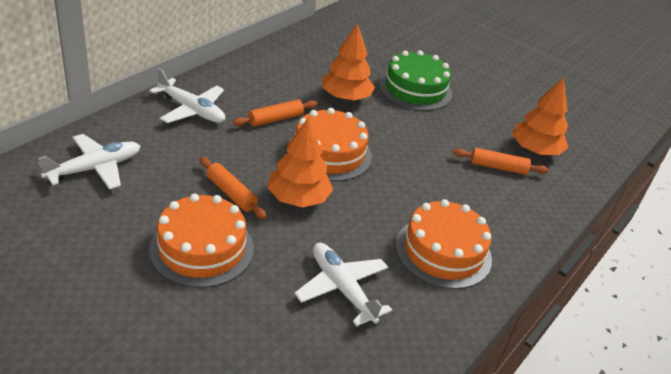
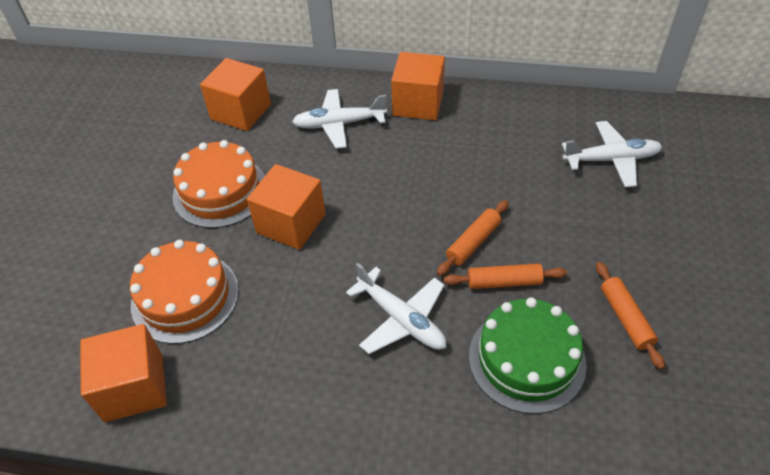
orange cake: [149,194,254,288] [287,108,372,181] [396,199,492,289] = 3 -> [130,240,239,344] [173,140,265,228] = 2
orange cube: none = 0 -> [80,324,167,422] [200,58,271,131] [247,164,326,250] [391,52,445,120] = 4
orange tree: [267,118,333,207] [322,24,375,101] [512,77,569,155] = 3 -> none = 0

